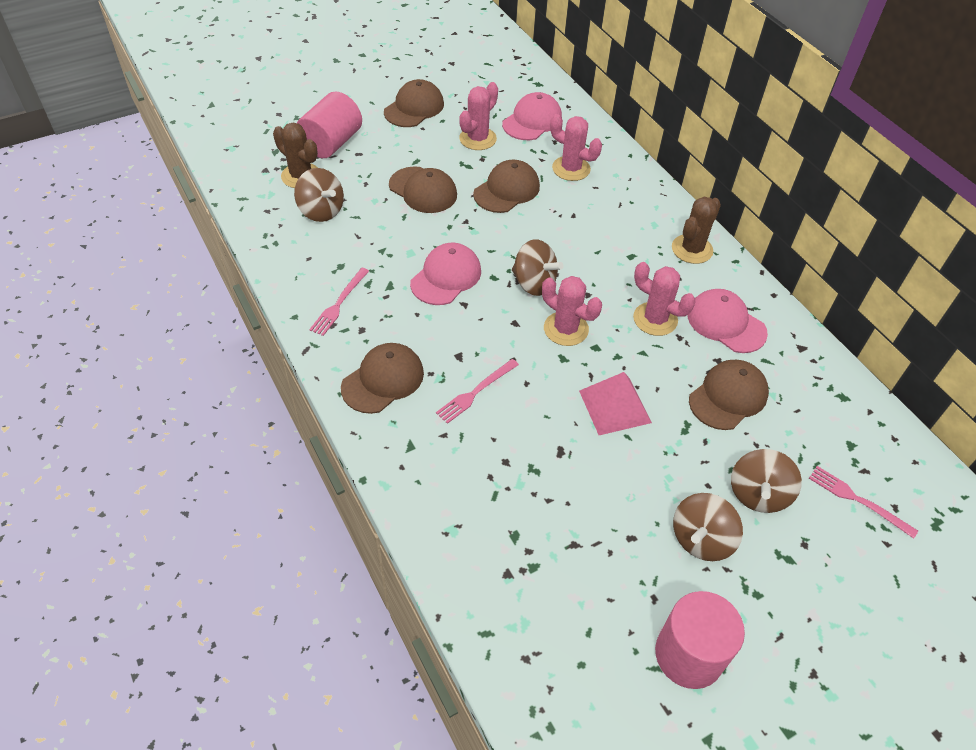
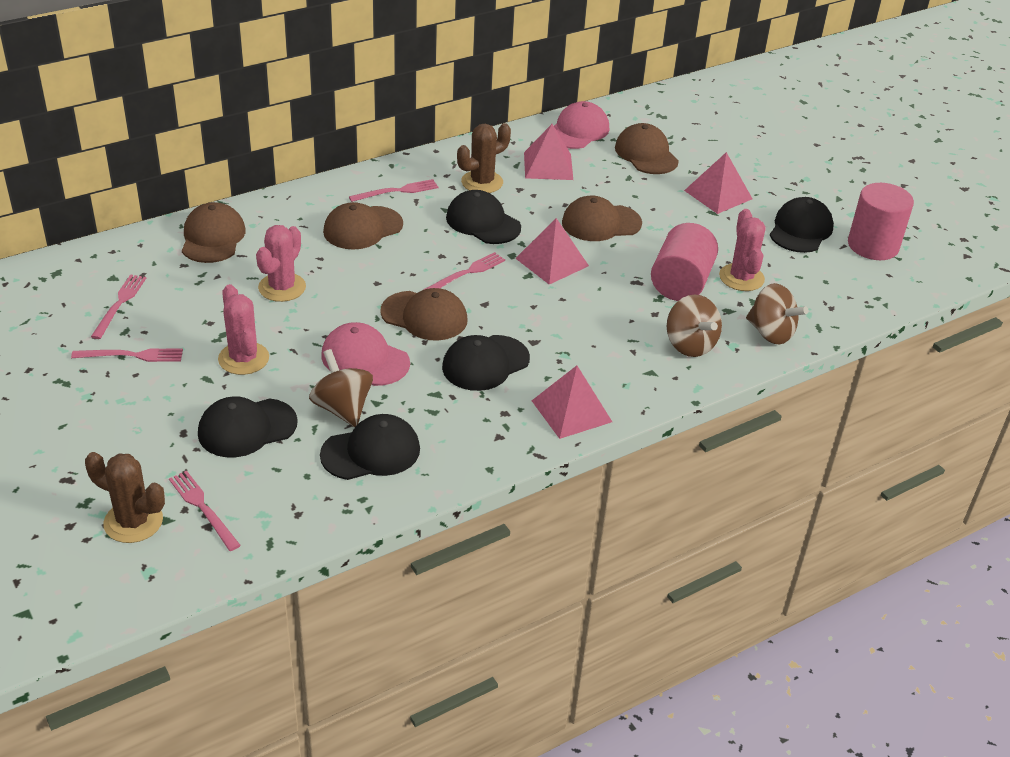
black cap: none = 0 -> [198,396,298,457] [320,414,420,480] [442,335,530,391] [446,190,521,244] [770,197,834,253] = 5
brown spinning top: [294,168,344,222] [512,239,564,296] [673,493,743,561] [731,449,802,513] = 4 -> [309,349,373,427] [667,295,722,357] [746,283,809,344] = 3
pink cactus: [459,82,498,150] [542,276,602,346] [550,114,602,181] [633,262,696,336] = 4 -> [218,284,269,375] [256,225,306,302] [719,209,765,291] = 3
pink cap: [410,243,481,305] [502,92,562,140] [688,289,768,353] = 3 -> [321,322,410,386] [554,101,609,149] = 2
pink fork: [309,268,369,336] [436,359,519,424] [809,466,918,539] = 3 -> [71,349,183,362] [91,274,146,339] [169,471,241,551] [349,179,438,202] [423,252,505,290] = 5
pink pyramid: [579,372,652,435] = 1 -> [515,218,589,285] [524,124,573,180] [532,366,612,439] [684,152,752,214] = 4

